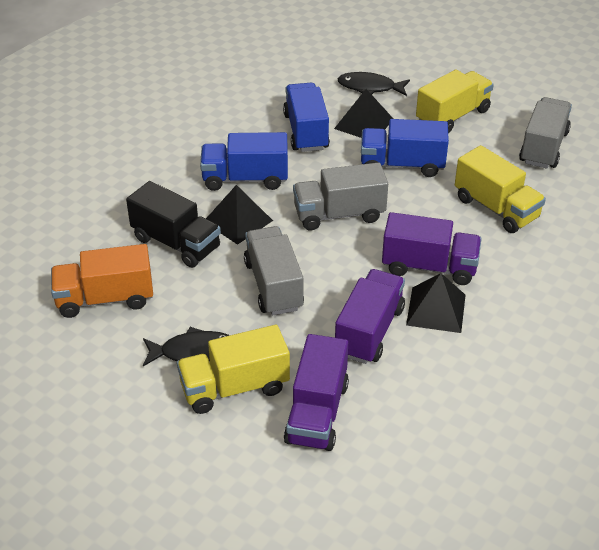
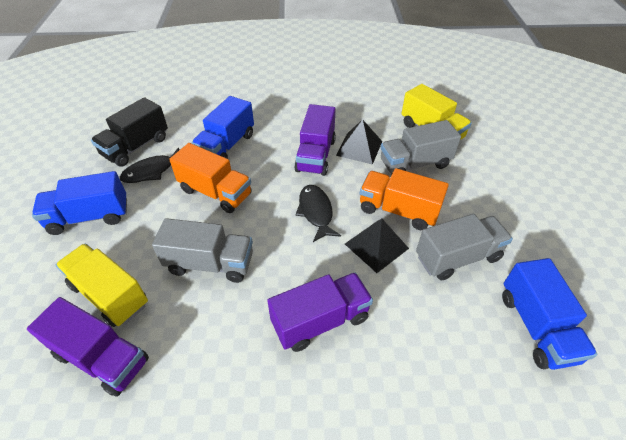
black pyramid: [206,185,273,245] [334,89,393,138] [406,273,466,333] = 3 -> [336,119,382,165] [345,218,409,273] = 2
orange truck: [51,244,153,318] = 1 -> [169,143,252,213] [360,168,449,230] = 2
yellow truck: [177,325,290,414] [416,70,494,133] [455,145,546,233] = 3 -> [56,244,148,327] [401,84,472,140] = 2

